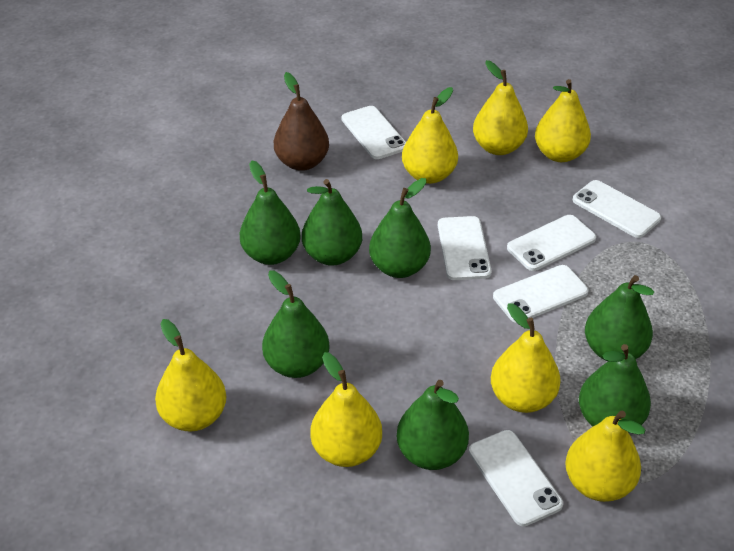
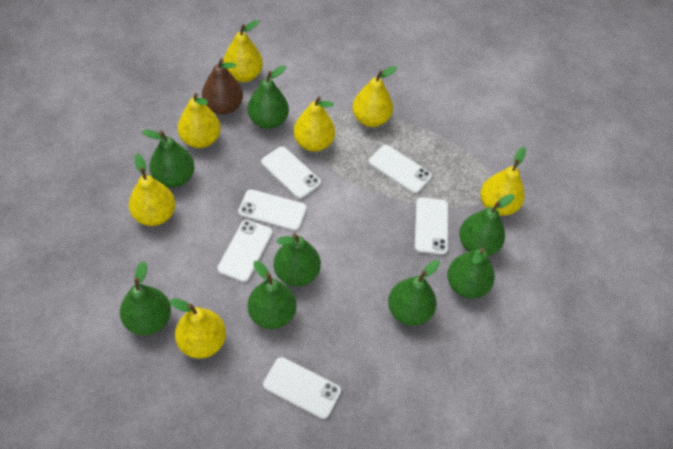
green pear: [240,160,301,265] [262,270,330,378] [302,179,362,266] [369,178,431,278] [397,380,469,470] [579,344,651,433] [585,275,654,361] = 7 -> [120,261,171,335] [142,130,194,188] [247,261,296,329] [248,66,289,129] [274,233,321,287] [388,260,440,326] [447,248,495,299] [459,194,514,256] = 8

